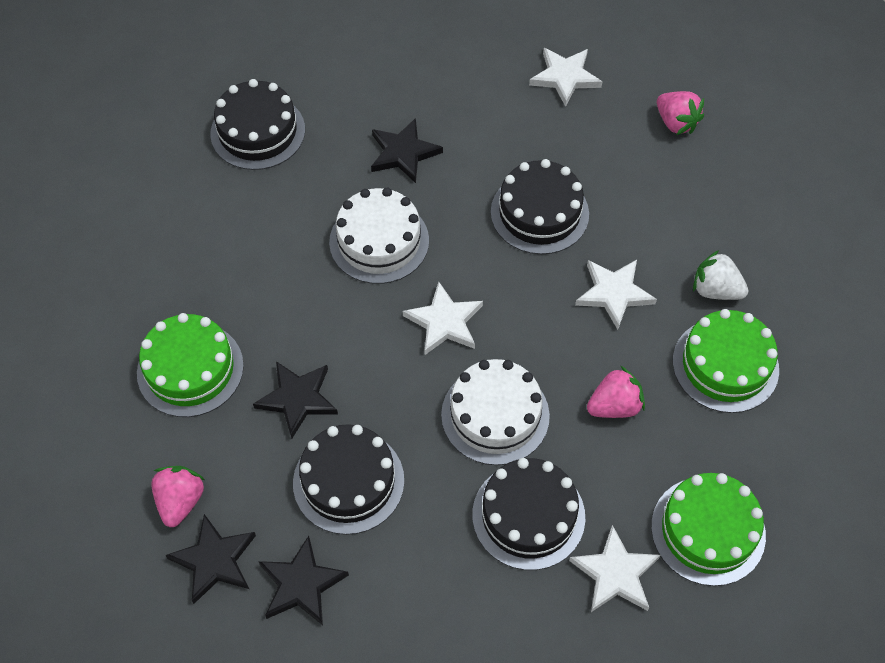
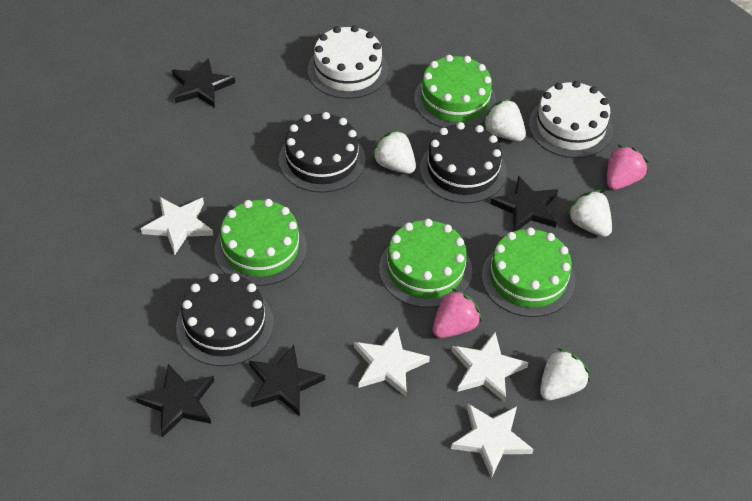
black cake: [210,79,305,170] [293,424,404,535] [472,458,585,570] [491,159,589,254] = 4 -> [176,273,274,366] [279,112,365,193] [420,122,507,203] = 3
green cake: [137,313,244,417] [651,473,766,586] [673,309,779,413] = 3 -> [215,199,307,286] [379,219,472,308] [414,55,496,128] [482,227,575,317] = 4
pink strawberry: [151,466,205,527] [587,366,645,418] [657,91,704,135] = 3 -> [433,288,482,338] [607,145,649,190] = 2
white strawberry: [693,250,748,300] = 1 -> [372,129,416,174] [482,98,526,141] [540,348,590,400] [567,190,612,237] = 4

